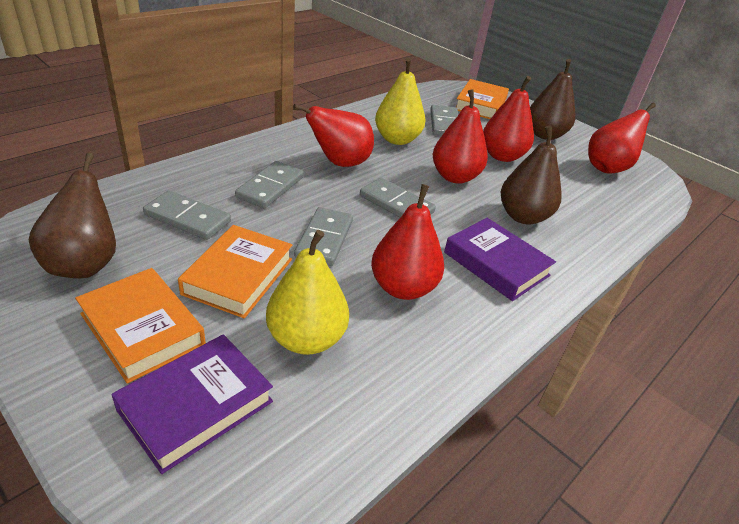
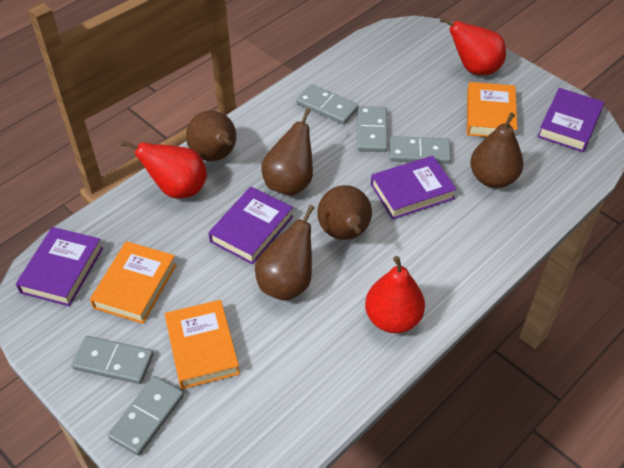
brown pear: [29,152,116,278] [501,126,562,225] [530,59,575,140] = 3 -> [186,110,236,161] [255,205,315,301] [261,108,313,196] [317,185,372,240] [470,113,523,188] = 5
purple book: [111,334,273,474] [444,218,556,301] = 2 -> [16,227,103,306] [209,187,293,265] [371,156,457,219] [537,88,604,152] = 4
red pear: [293,104,374,167] [371,184,444,300] [432,89,488,184] [483,76,534,162] [588,103,656,173] = 5 -> [121,140,207,198] [365,256,425,333] [440,17,506,75] = 3
yellow pear: [266,230,349,355] [375,58,426,145] = 2 -> none = 0

